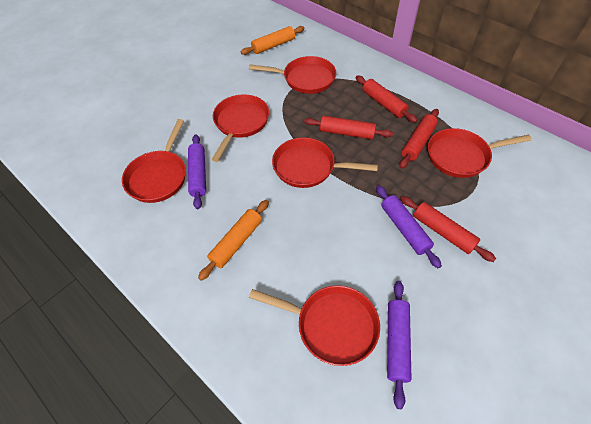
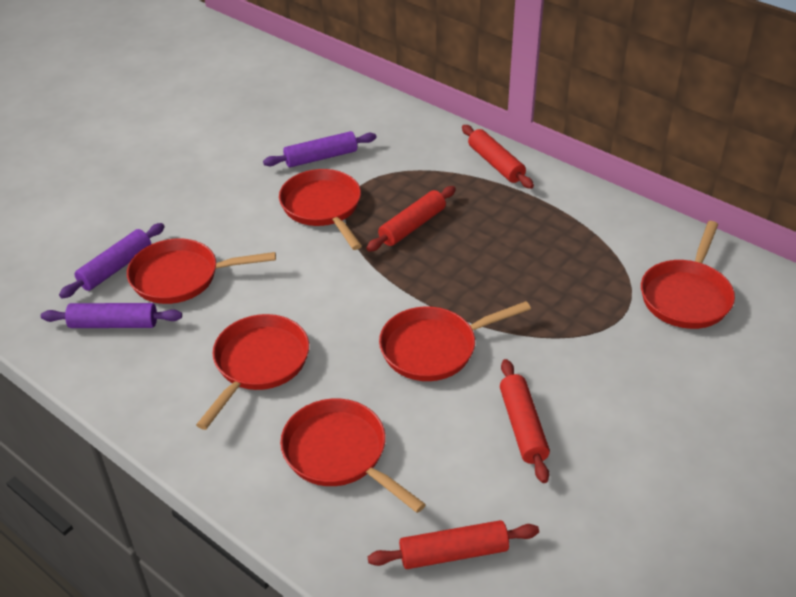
orange rolling pin: [198,200,269,281] [241,26,304,55] = 2 -> none = 0

